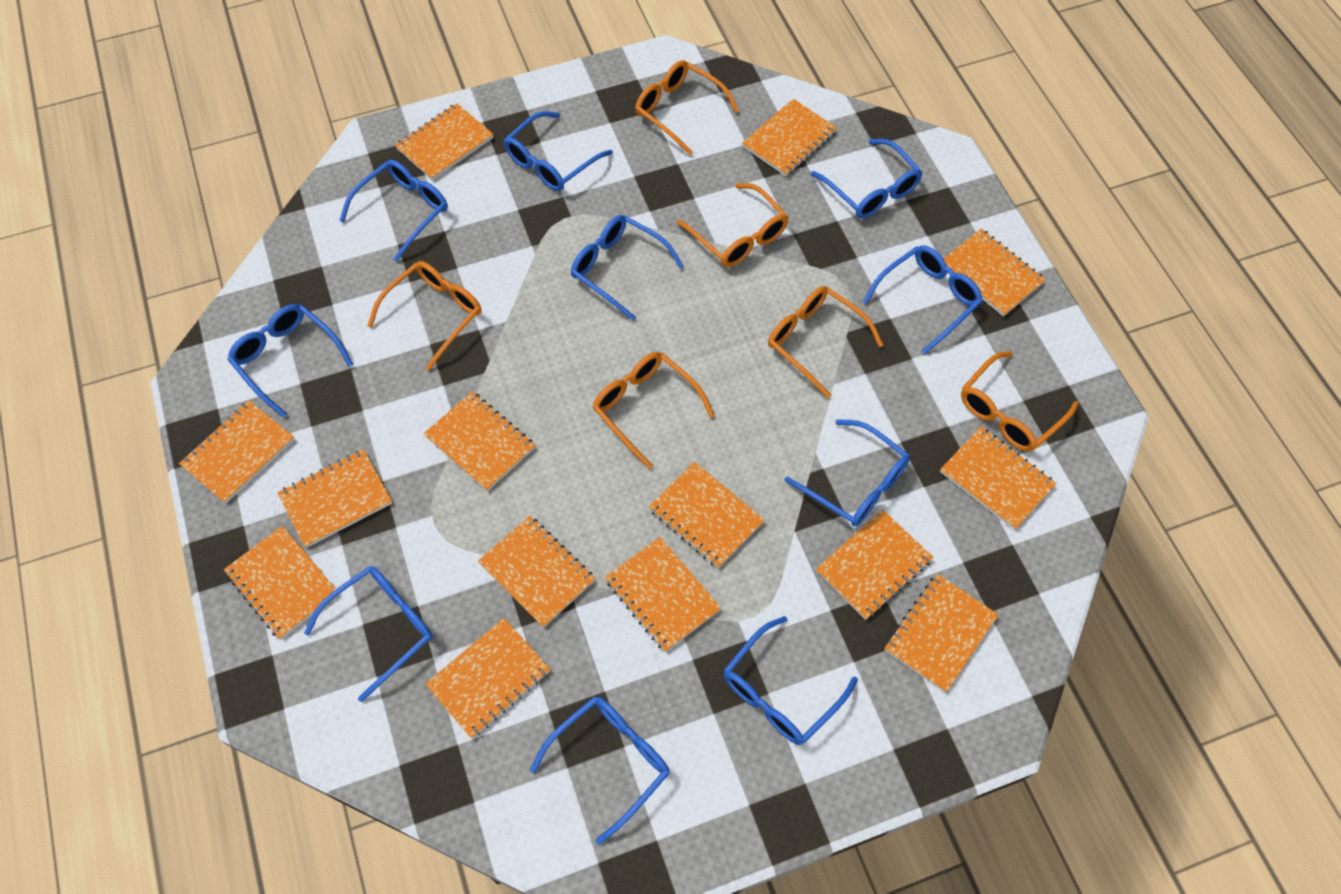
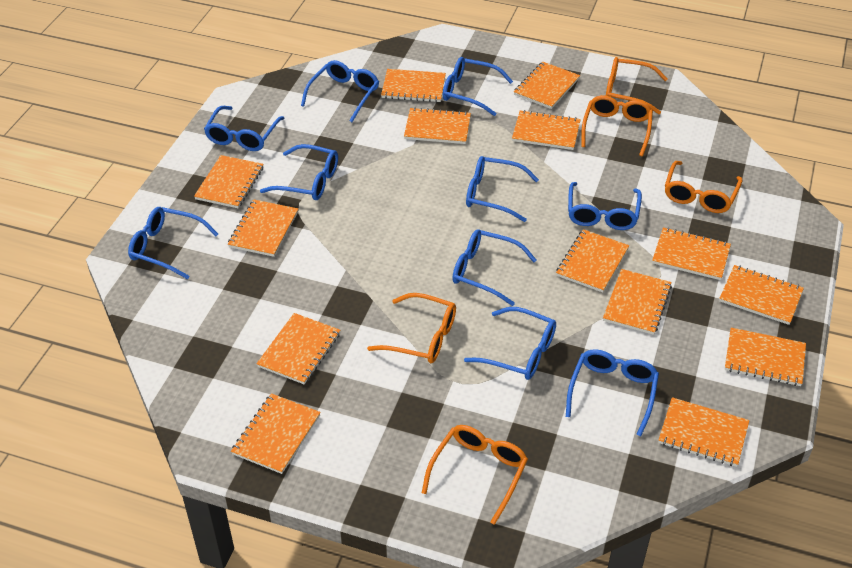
orange glasses: [367,261,482,371] [592,352,715,469] [635,60,739,155] [676,183,788,267] [768,286,883,398] [961,351,1079,452] = 6 -> [367,293,456,363] [422,425,528,525] [581,95,653,156] [606,57,668,114] [665,161,743,213] = 5

